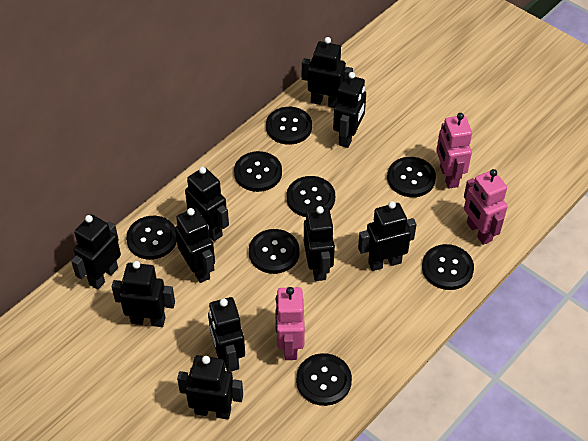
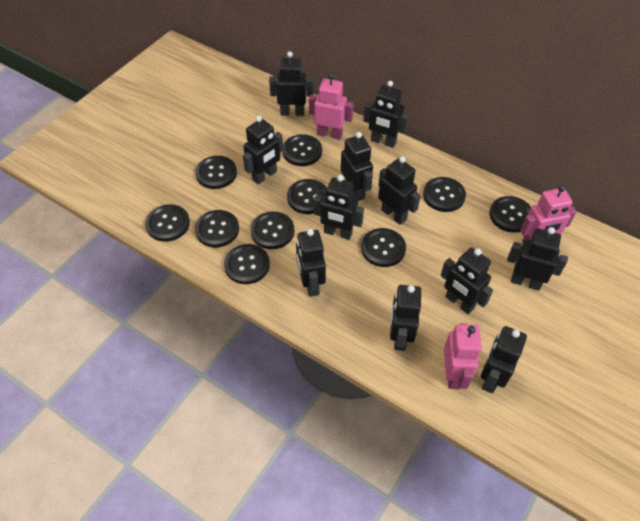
black button: [126,216,177,260] [234,151,282,192] [249,229,300,274] [266,107,312,145] [287,176,335,217] [296,353,352,406] [387,157,436,197] [422,244,474,290] = 8 -> [145,204,190,242] [195,156,237,189] [195,210,239,247] [224,244,270,284] [251,212,295,249] [282,134,322,166] [287,179,327,214] [361,228,406,267] [423,177,466,212] [489,196,531,233] = 10
black robot: [71,215,121,290] [112,261,175,327] [175,208,215,283] [177,355,243,420] [185,167,229,241] [208,297,245,372] [302,37,353,108] [304,206,335,281] [333,72,366,148] [358,201,416,271] = 10 -> [243,116,283,184] [269,51,313,116] [296,229,326,297] [314,175,364,240] [341,132,373,201] [363,81,409,148] [378,156,421,225] [390,285,421,351] [441,247,493,314] [481,326,527,393] [507,227,568,290] = 11

